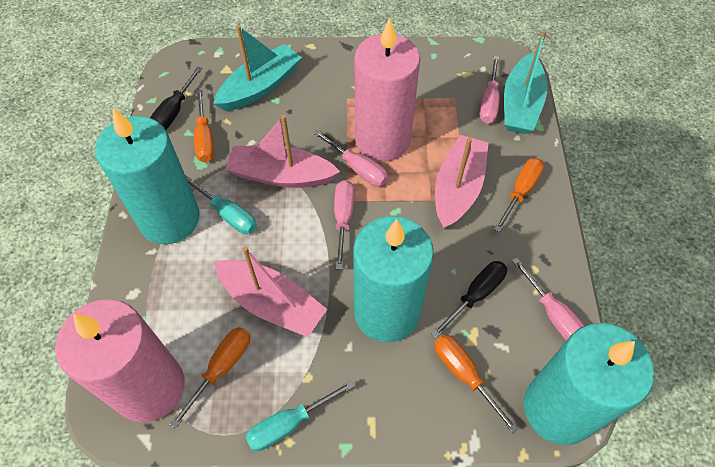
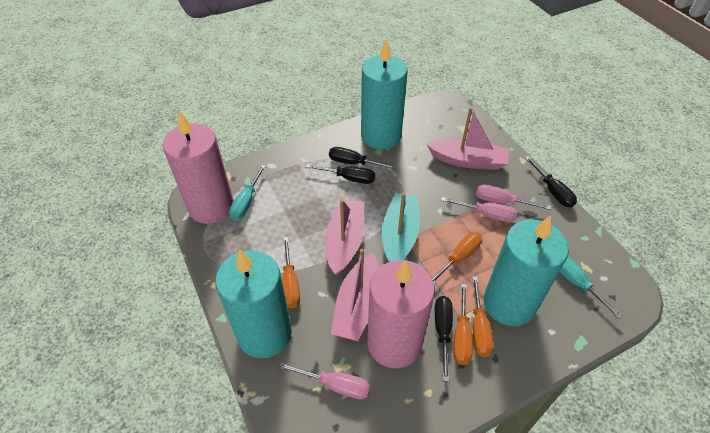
black screwdriver: [150,66,202,130] [431,261,507,338] = 2 -> [306,164,375,184] [329,147,397,169] [435,296,453,382] [525,156,577,207] = 4
pink screwdriver: [313,130,388,186] [334,180,354,269] [480,56,500,124] [512,258,585,341] = 4 -> [279,363,370,399] [441,197,517,222] [476,185,551,210] = 3
turquoise boat: [213,25,302,111] [504,30,547,134] = 2 -> [381,192,420,262] = 1

